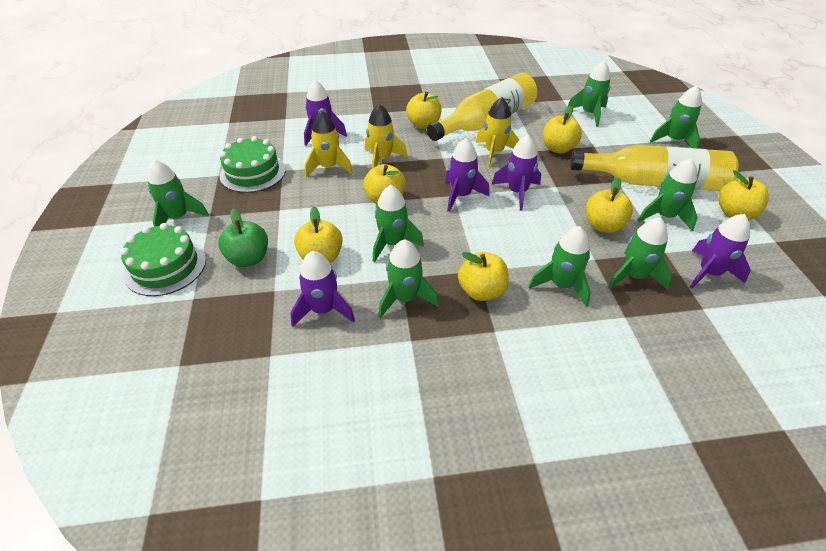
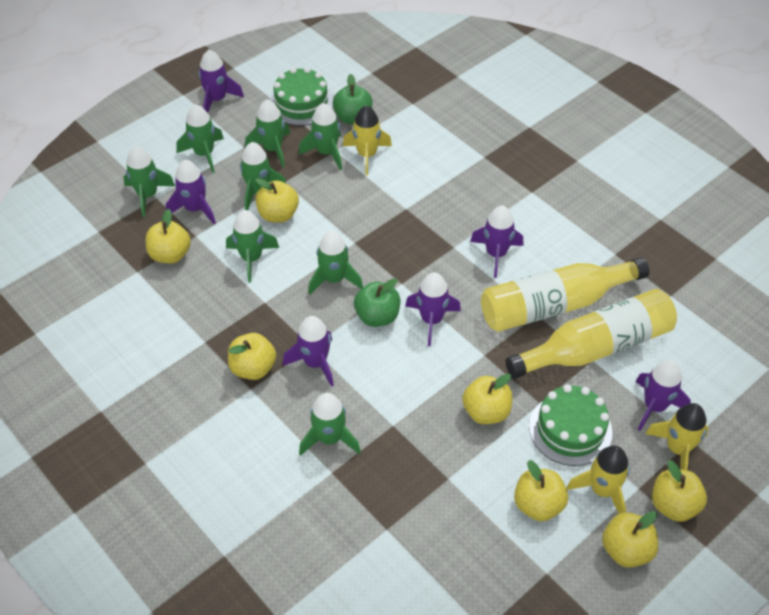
green apple: [218,208,268,267] = 1 -> [333,74,373,124] [354,278,400,327] = 2
purple rocket: [290,251,355,327] [304,80,347,146] [445,138,490,212] [491,135,541,211] [690,214,751,289] = 5 -> [166,160,216,224] [199,50,244,113] [283,316,334,387] [405,272,461,346] [470,206,523,278] [635,360,691,431] = 6

